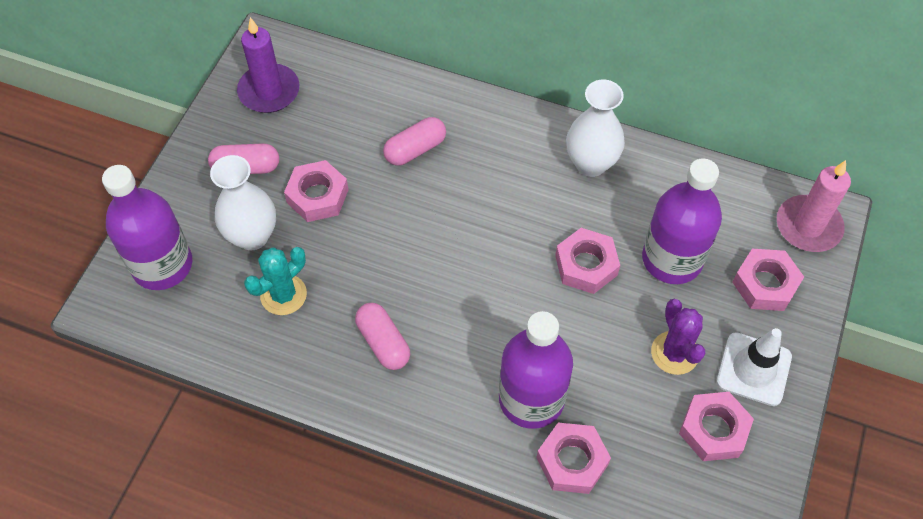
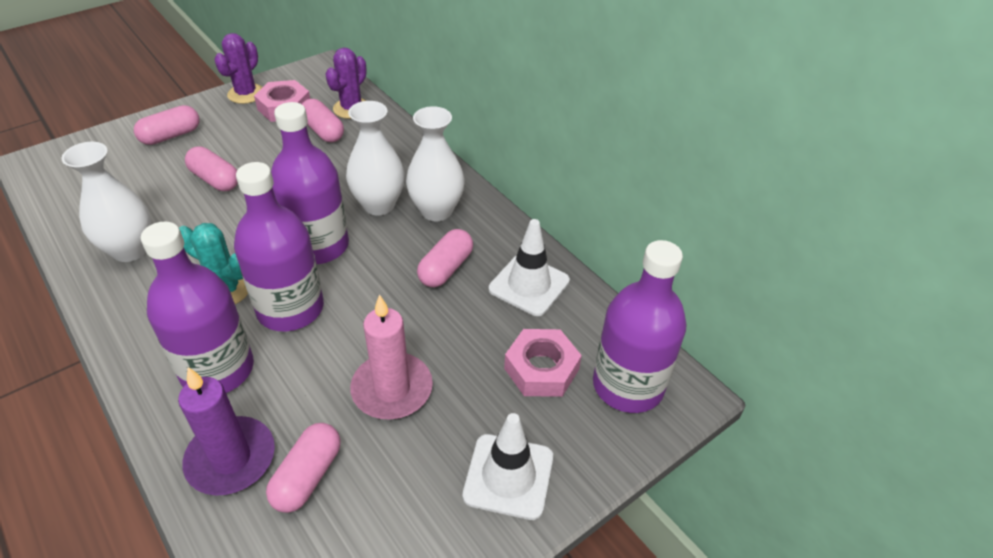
pink capsule: [208,143,279,174] [355,303,410,370] [383,117,446,166] = 3 -> [134,105,200,145] [185,146,238,191] [266,423,341,513] [302,99,344,142] [417,229,473,287] = 5
pink nut: [284,160,349,222] [536,423,611,494] [555,228,620,294] [679,392,754,461] [732,249,804,311] = 5 -> [254,80,310,122] [504,329,582,397] = 2
purple bottle: [102,165,192,290] [499,311,573,429] [642,158,722,284] = 3 -> [141,222,254,393] [234,162,324,331] [271,102,349,264] [593,240,686,413] = 4
purple cactus: [651,299,705,375] = 1 -> [214,33,262,104] [326,48,367,119] = 2
white traffic cone: [717,328,792,406] = 1 -> [463,413,553,520] [489,219,570,316] = 2
white vase: [210,155,276,250] [566,80,625,177] = 2 -> [61,142,151,262] [346,101,405,215] [406,106,465,221] = 3

